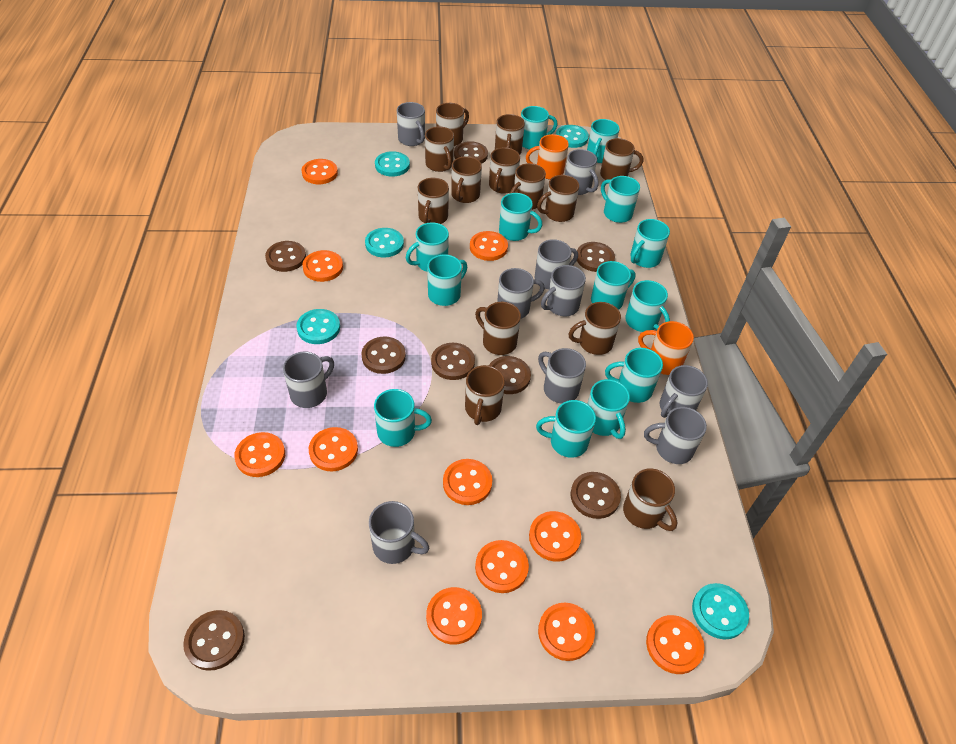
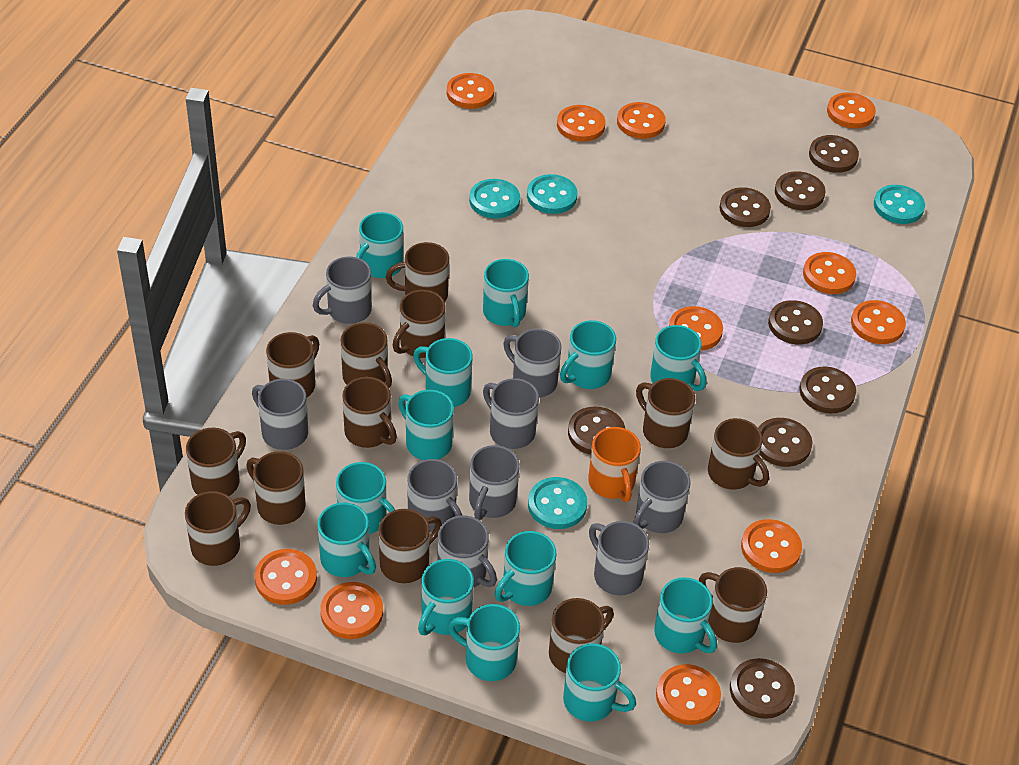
grey mug: [283,352,334,408] [369,501,430,564] [397,102,425,146] [497,268,545,319] [535,239,578,289] [538,348,586,403] [541,265,586,316] [565,149,599,195] [644,407,707,464] [660,365,708,418] = 10 -> [252,379,308,450] [313,257,372,324] [407,459,462,532] [438,515,497,588] [469,445,520,520] [483,378,539,449] [503,329,562,398] [589,521,649,595] [633,461,691,533] = 9
orange mug: [526,134,569,179] [638,321,694,375] = 2 -> [588,427,641,502] = 1
turquoise button: [297,309,340,344] [365,228,404,257] [375,151,410,177] [556,125,589,148] [692,583,749,639] = 5 -> [469,179,520,219] [527,174,577,214] [528,477,587,529] [874,185,925,224] = 4

